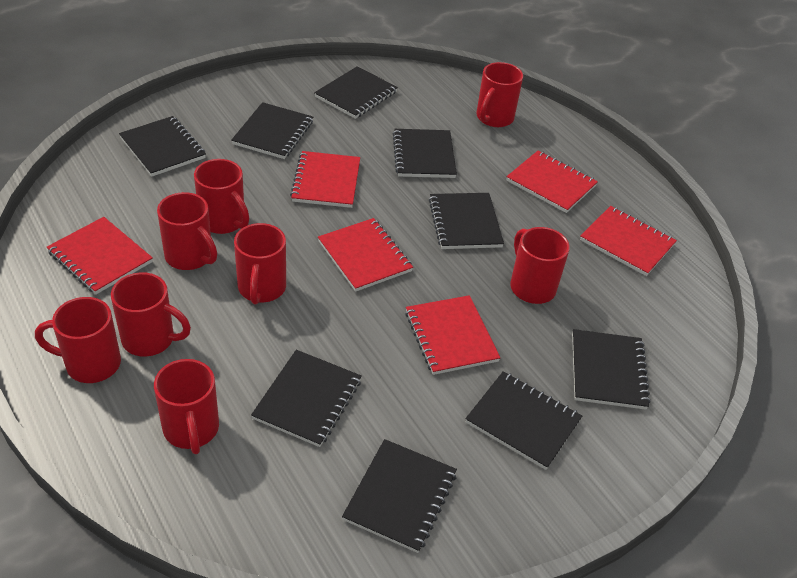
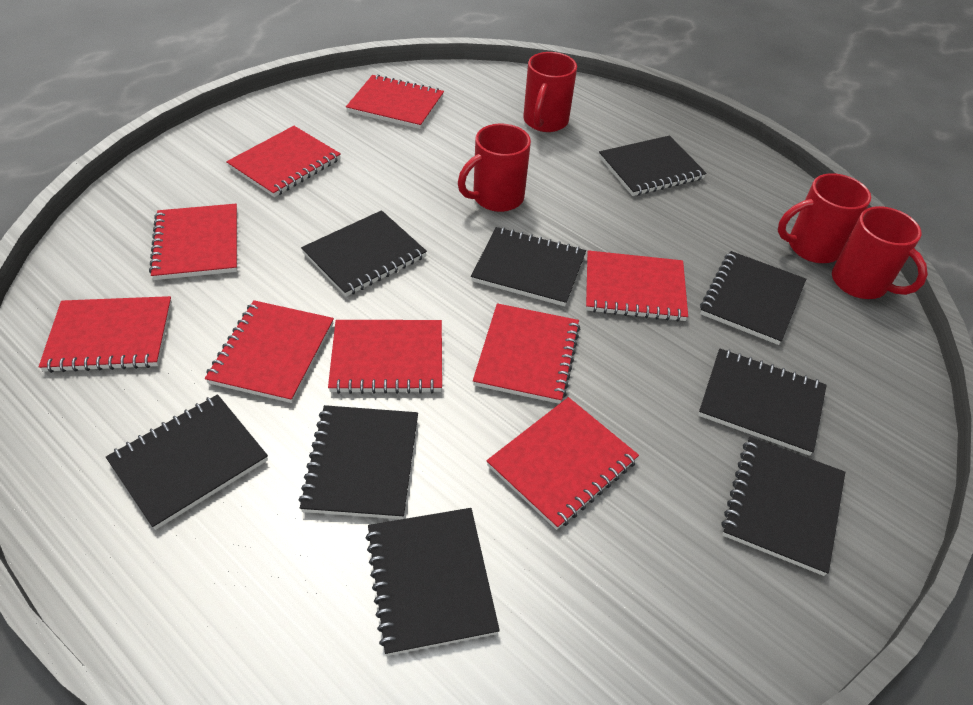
red mug: [35,297,121,383] [111,272,191,357] [154,359,219,454] [157,192,217,270] [194,159,249,234] [234,223,286,304] [476,62,523,127] [510,227,570,304] = 8 -> [458,124,531,212] [523,52,577,132] [777,173,871,263] [832,206,928,299] = 4
red notebook: [47,217,153,294] [290,151,360,208] [318,218,413,292] [405,295,500,375] [506,151,598,213] [580,206,677,276] = 6 -> [39,296,172,373] [149,204,237,280] [205,300,334,403] [226,126,341,197] [328,320,442,394] [346,74,444,129] [473,303,580,404] [486,397,639,530] [586,250,688,322] = 9

